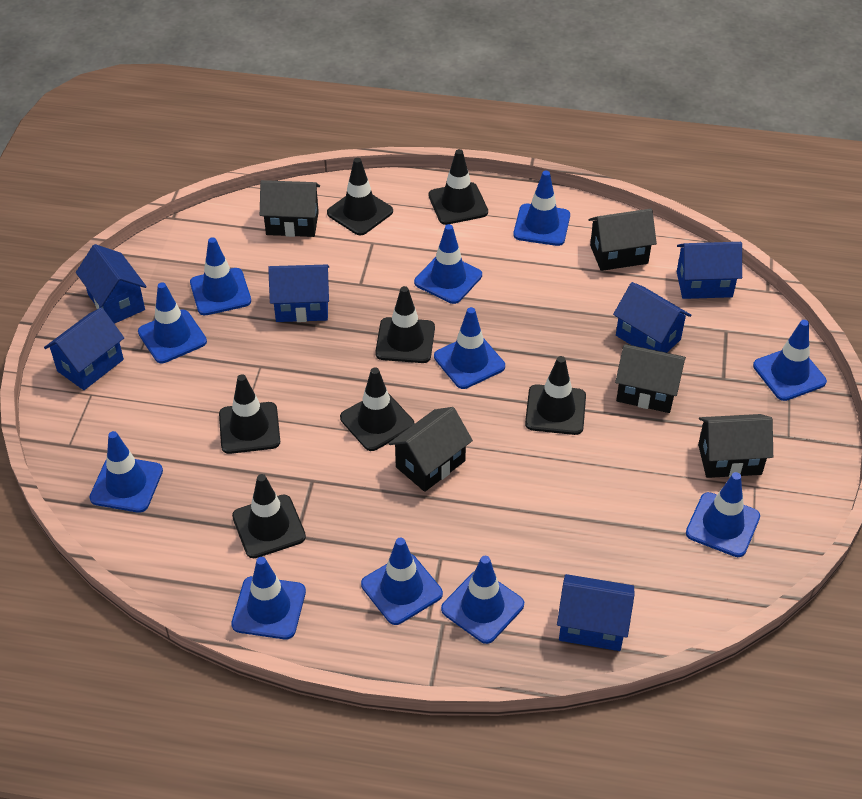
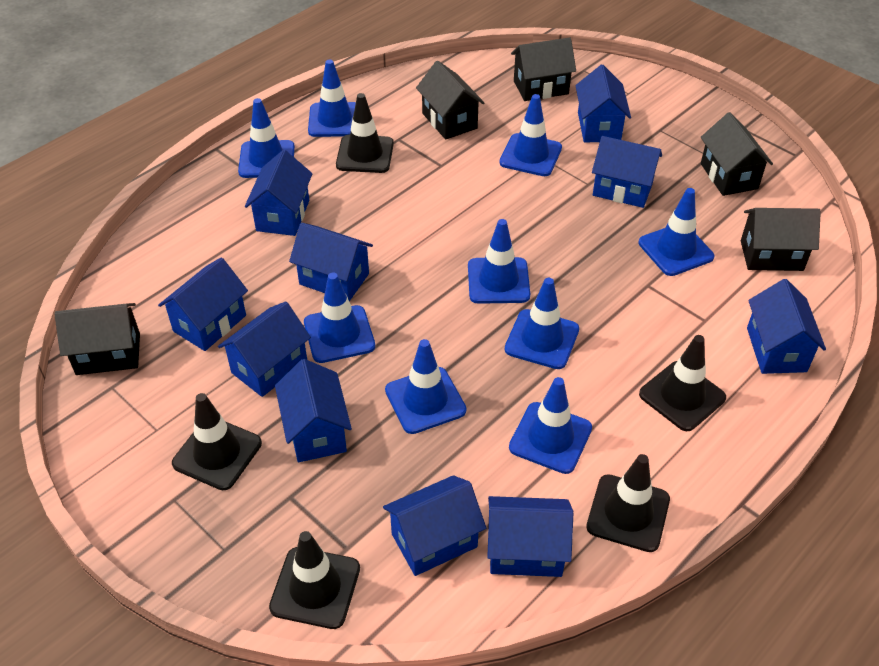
black traffic cone: [219,374,280,454] [232,474,306,558] [327,158,393,236] [340,368,414,451] [375,286,435,363] [428,149,488,225] [525,356,586,435] = 7 -> [172,393,262,490] [269,531,360,629] [336,93,394,173] [586,454,670,552] [639,335,726,431] = 5
blue house: [44,307,124,390] [76,244,147,324] [268,265,329,322] [557,574,634,651] [613,282,691,353] [677,242,742,299] = 6 -> [158,257,248,351] [218,301,311,397] [245,150,312,236] [275,359,352,462] [289,222,373,301] [383,475,486,576] [487,496,573,577] [575,65,631,142] [592,136,662,208] [747,279,826,374] = 10
blue traffic cone: [89,431,163,513] [138,282,207,363] [190,237,251,315] [231,557,306,639] [361,538,443,625] [414,224,482,304] [434,307,505,389] [441,556,524,644] [513,171,570,246] [686,472,760,557] [753,320,827,401] = 11 -> [238,98,295,178] [304,273,375,363] [308,59,356,137] [385,339,466,434] [468,219,530,304] [500,94,562,176] [505,278,579,369] [509,377,592,474] [639,188,714,276] = 9

